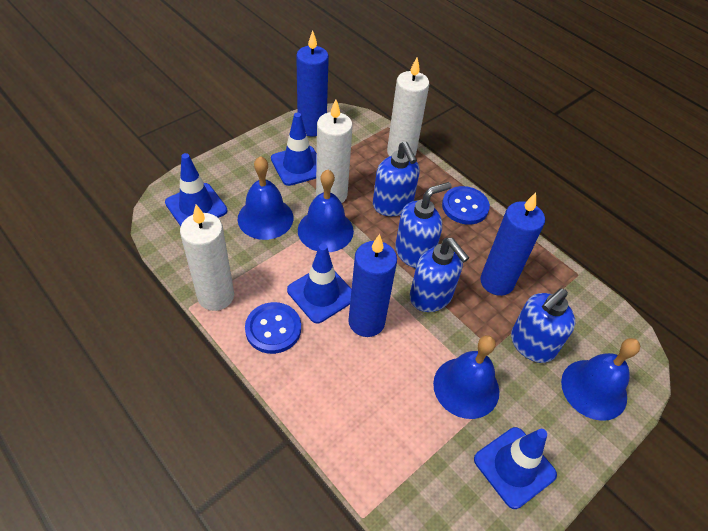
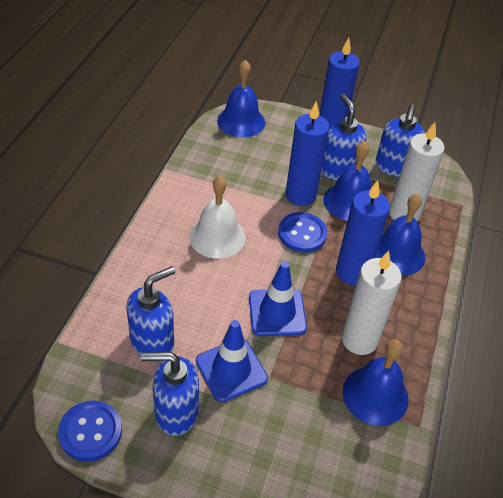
blue traffic cone: [165,153,227,226] [271,112,317,186] [287,244,351,323] [474,427,557,509] = 4 -> [196,320,268,402] [249,261,307,336] = 2
white bell: none = 0 -> [189,176,246,259] = 1
white candle: [180,204,234,311] [316,99,353,203] [387,57,429,156] = 3 -> [342,251,402,355] [389,122,445,222] = 2

